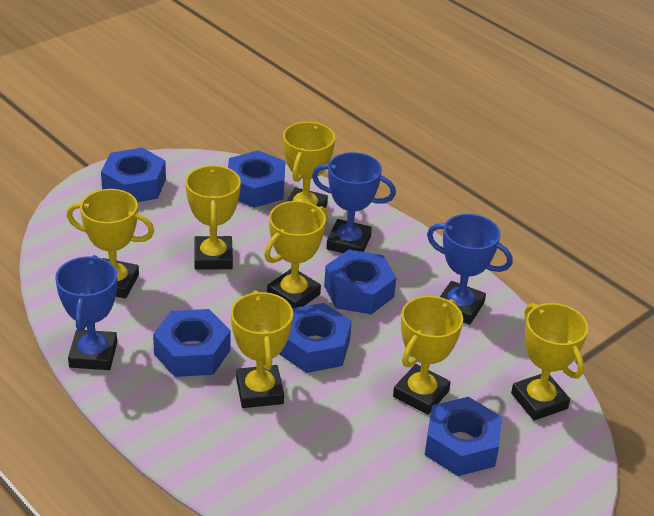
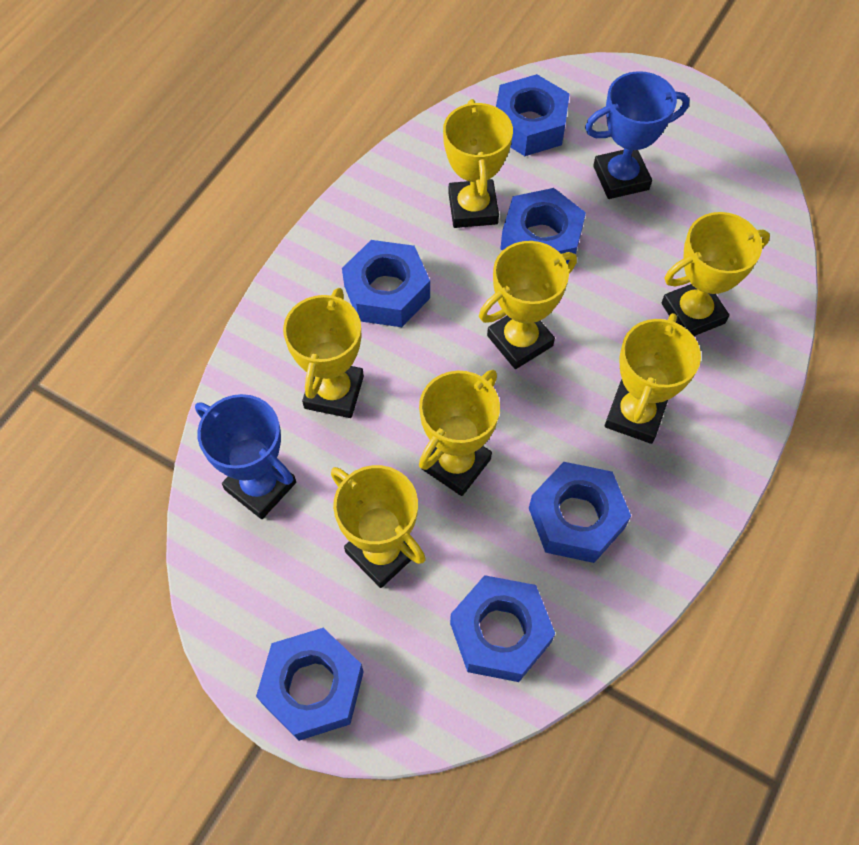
blue trophy: [55,255,117,370] [312,152,396,253] [427,214,513,325] = 3 -> [195,394,296,519] [585,71,689,199] = 2

